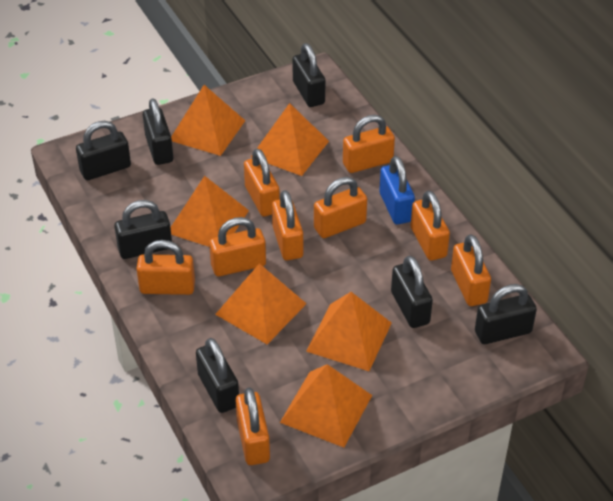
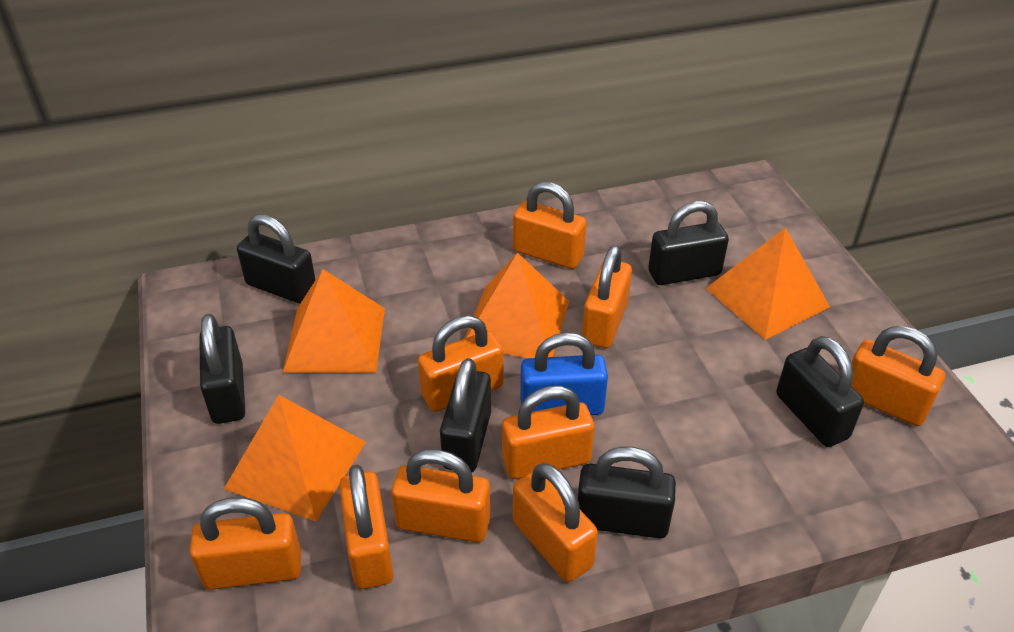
black padlock: [76,121,131,180] [114,200,172,259] [143,99,173,165] [196,338,239,413] [292,43,325,107] [391,256,433,328] [475,284,537,344] = 7 -> [199,314,245,424] [237,214,316,304] [440,358,491,472] [577,447,676,539] [648,201,729,285] [776,336,864,447] = 6
orange pyramid: [171,85,245,156] [171,176,249,247] [215,264,307,344] [251,103,329,176] [280,364,372,448] [306,292,392,371] = 6 -> [224,395,366,522] [282,269,385,373] [465,252,569,358] [706,227,830,340] = 4

